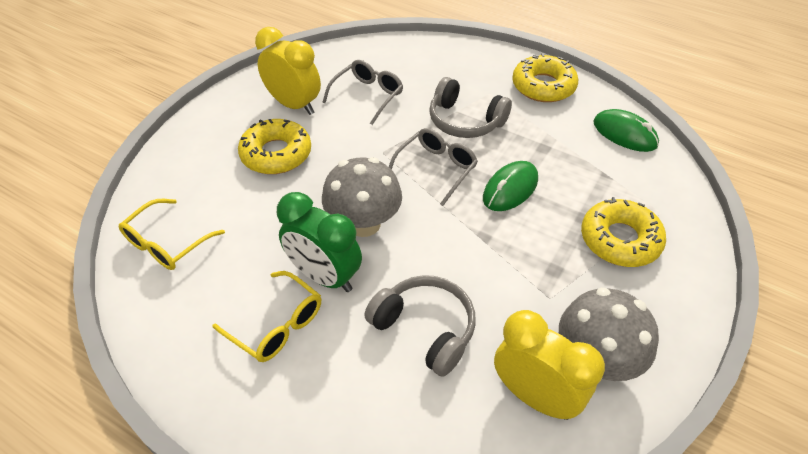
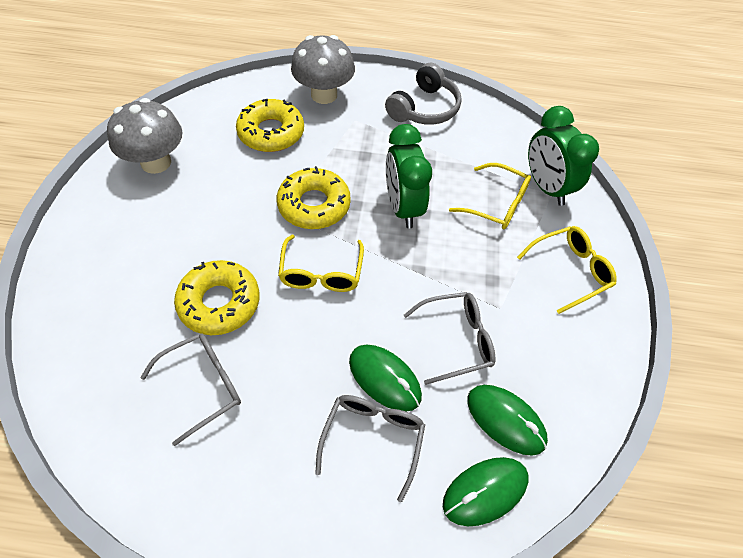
green clock: [277,192,362,292] = 1 -> [386,124,432,228] [528,106,599,206] = 2
green mouse: [483,161,538,211] [594,109,659,152] = 2 -> [349,344,422,412] [443,457,528,526] [467,385,548,456] = 3
grey glasses: [322,60,403,125] [389,128,478,206] = 2 -> [140,333,241,446] [315,395,425,502] [404,292,495,385] = 3
grey headphones: [365,275,476,377] [429,77,512,138] = 2 -> [385,63,462,125] = 1
yellow clock: [255,27,321,115] [494,310,605,420] = 2 -> none = 0
yellow glasses: [119,199,225,270] [212,271,321,362] = 2 -> [278,235,364,292] [449,163,531,229] [517,226,617,314] = 3

